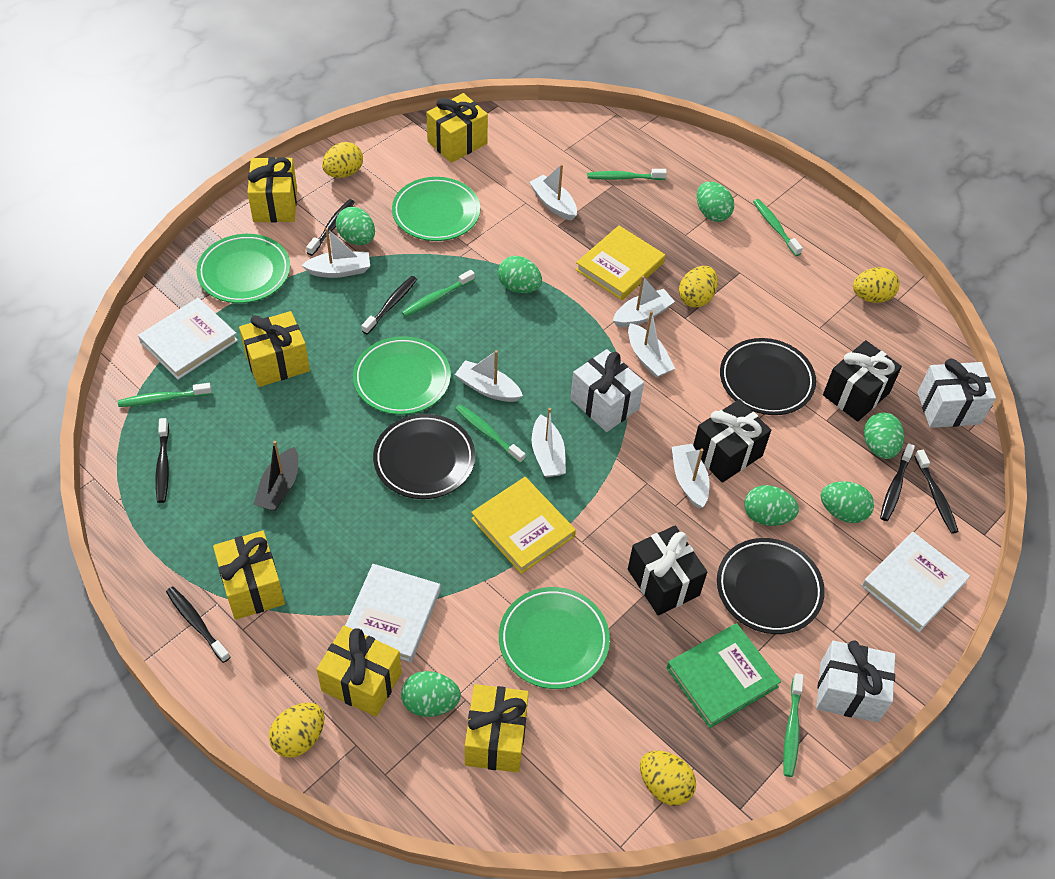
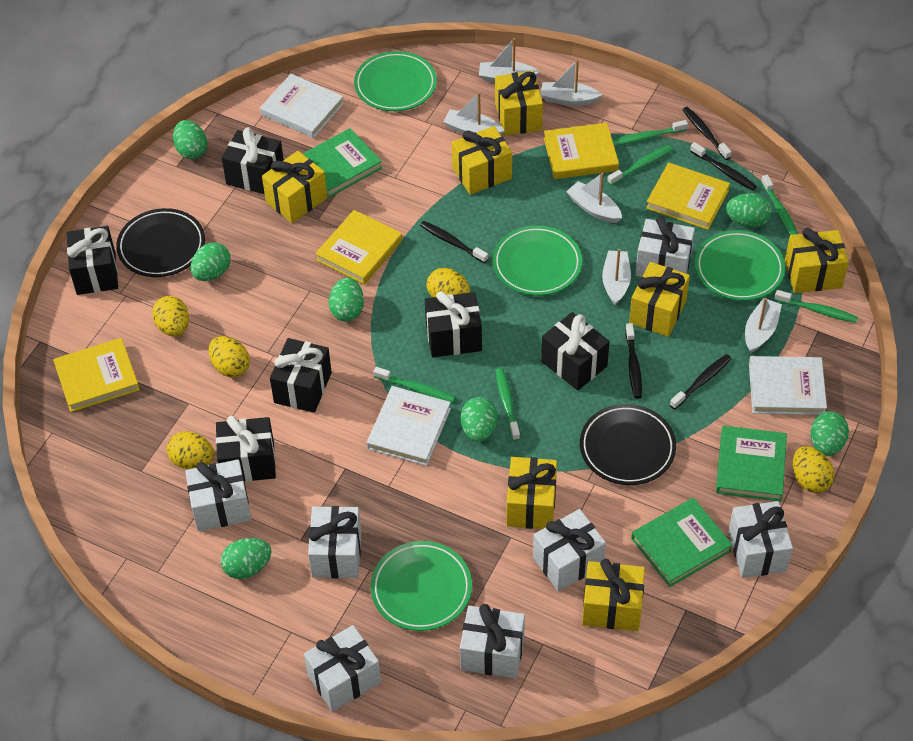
black boat: [253,441,298,511] = 1 -> none = 0
black gift: [628,526,707,616] [693,399,771,483] [823,340,902,422] = 3 -> [67,226,118,295] [216,416,276,482] [222,127,284,194] [270,338,332,413] [425,291,482,357] [541,312,610,390] = 6
black plate: [373,414,475,499] [717,538,825,634] [720,338,816,415] = 3 -> [116,208,205,277] [580,404,676,485] = 2
black toothbrush: [155,418,169,503] [166,586,230,663] [306,199,355,256] [362,276,417,335] [880,443,915,521] [914,450,959,534] = 6 -> [420,221,488,263] [625,323,642,398] [670,354,731,409] [682,107,732,160] [690,142,757,191] = 5
green book: [667,623,781,728] = 1 -> [303,128,382,198] [631,498,733,587] [716,426,787,502] = 3
white boat: [302,228,370,278] [455,350,523,402] [529,164,577,221] [532,408,566,477] [613,276,675,327] [628,311,675,378] [672,444,710,509] = 7 -> [443,92,505,135] [479,38,540,83] [540,60,602,106] [566,172,622,223] [602,249,631,305] [745,298,782,353] = 6
white gift: [570,349,644,432] [816,640,895,723] [917,359,996,428] = 3 -> [185,459,251,531] [304,625,381,712] [308,506,361,578] [460,604,525,679] [533,509,606,591] [635,216,695,277] [728,501,793,578] = 7
yellow book: [471,477,576,574] [575,225,665,300] = 2 -> [53,338,140,412] [315,210,402,285] [544,123,619,179] [646,162,730,230] = 4
yellow gift: [213,531,285,620] [239,311,310,387] [247,157,297,223] [316,625,402,717] [427,93,488,163] [465,684,529,773] = 6 -> [262,151,328,223] [452,126,512,195] [495,71,543,136] [506,457,557,529] [582,559,645,631] [629,262,690,337] [785,228,849,293] = 7

